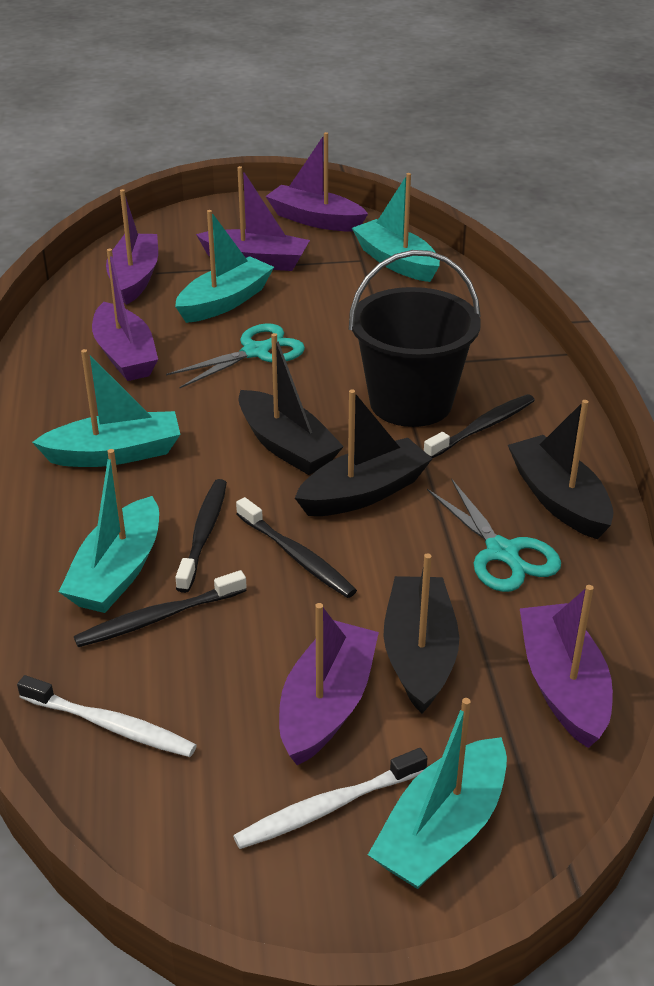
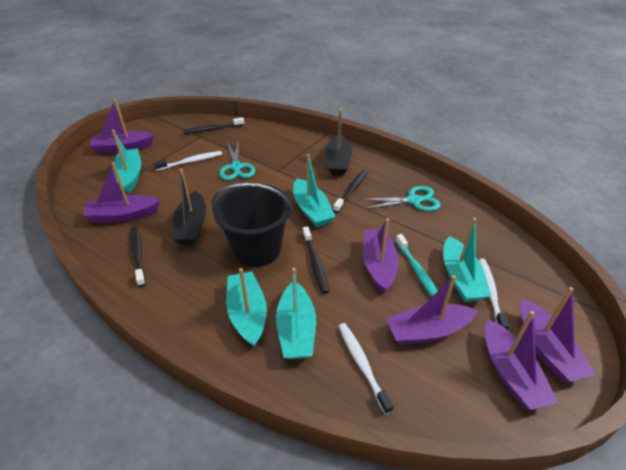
black boat: [238,333,344,475] [295,389,433,516] [383,553,459,714] [508,400,614,539] = 4 -> [172,168,206,245] [325,109,352,176] = 2
turquoise toothbrush: none = 0 -> [396,234,438,297] = 1
white toothbrush: [17,675,197,757] [233,748,427,849] = 2 -> [154,151,222,171] [339,323,394,415] [479,259,509,330] = 3

